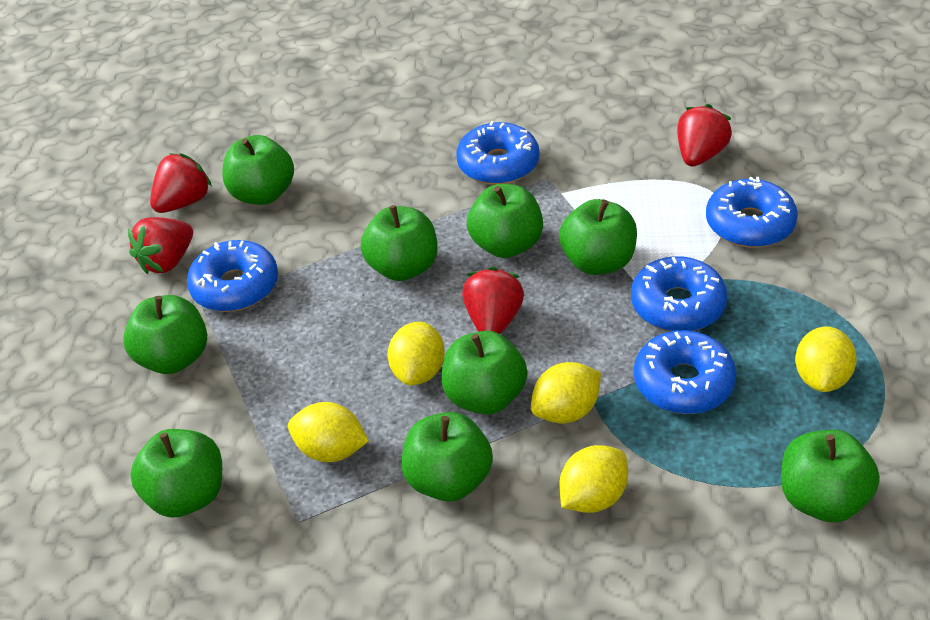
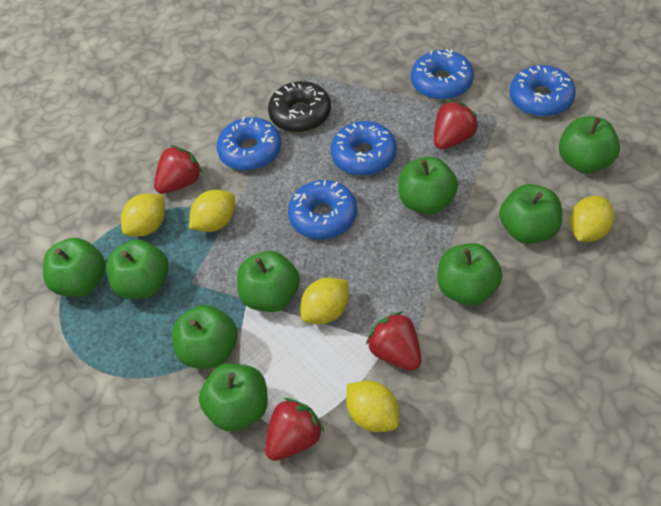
black donut: none = 0 -> [268,81,331,133] = 1

